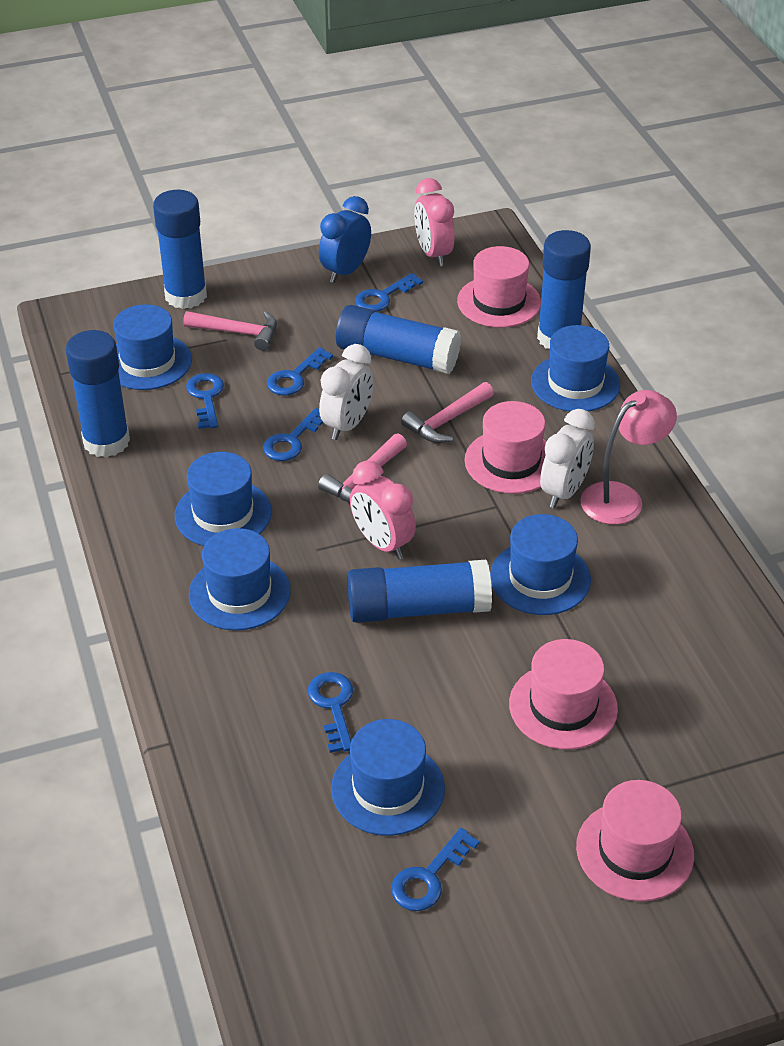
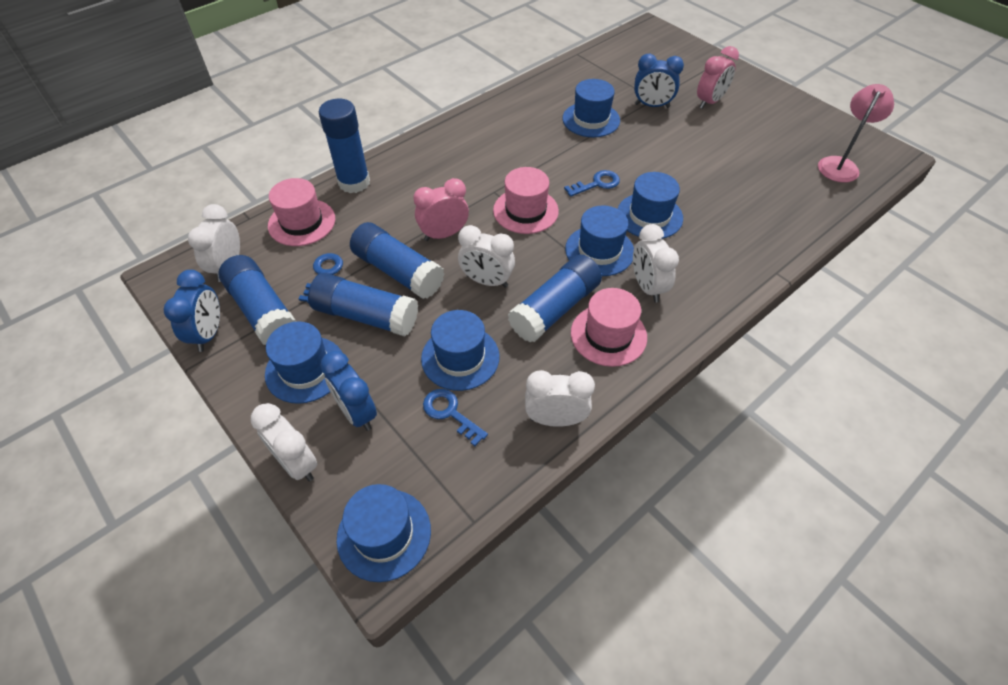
blue clock: [319,196,371,283] = 1 -> [164,270,220,352] [320,351,377,431] [634,54,684,108] = 3
blue key: [186,373,224,429] [263,408,323,461] [267,347,333,396] [308,672,353,753] [355,273,423,312] [391,828,479,911] = 6 -> [299,253,343,303] [423,389,488,446] [564,170,620,197] = 3
pink hammer: [183,311,277,351] [318,433,407,503] [401,382,494,443] = 3 -> none = 0
pink hat: [457,246,541,328] [464,401,546,494] [509,639,618,750] [576,780,694,902] = 4 -> [268,178,335,246] [493,167,559,234] [571,288,647,367] = 3
white clock: [319,344,374,440] [540,409,595,508] = 2 -> [188,204,240,282] [251,403,318,482] [458,225,515,288] [525,370,595,427] [633,224,679,302] = 5

